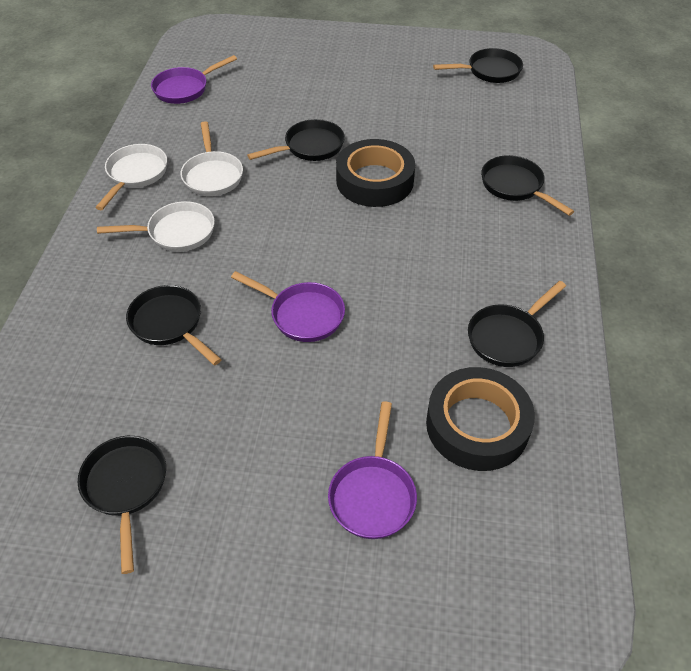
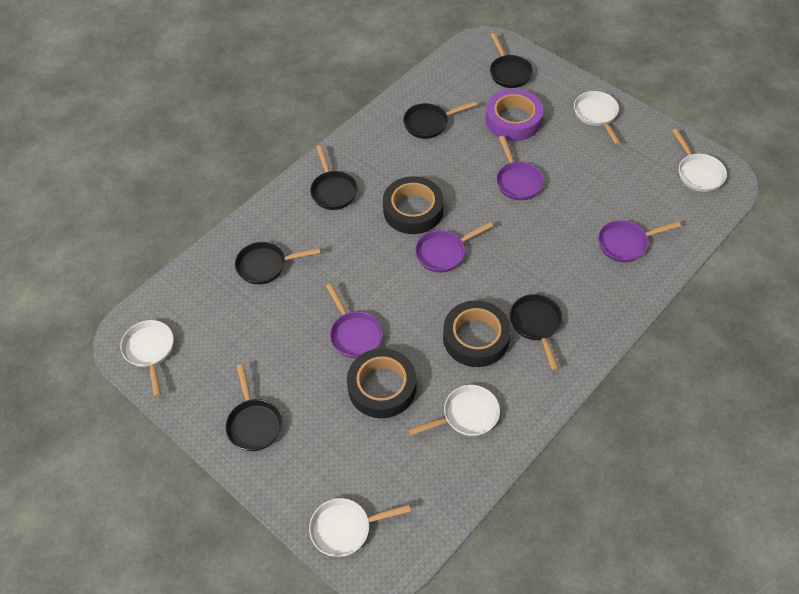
black tape: [336,139,415,207] [426,367,535,471] = 2 -> [347,348,416,418] [383,176,444,234] [443,300,511,367] = 3
purple pan: [151,55,237,104] [231,271,345,342] [328,401,417,539] = 3 -> [326,284,383,358] [415,222,493,273] [496,136,544,200] [598,220,681,262] = 4
purple tape: none = 0 -> [486,89,543,141] = 1
white pan: [95,144,167,210] [97,201,215,252] [181,121,243,196] = 3 -> [120,320,174,397] [309,498,411,557] [408,385,500,436] [574,91,621,145] [672,129,727,192] = 5

